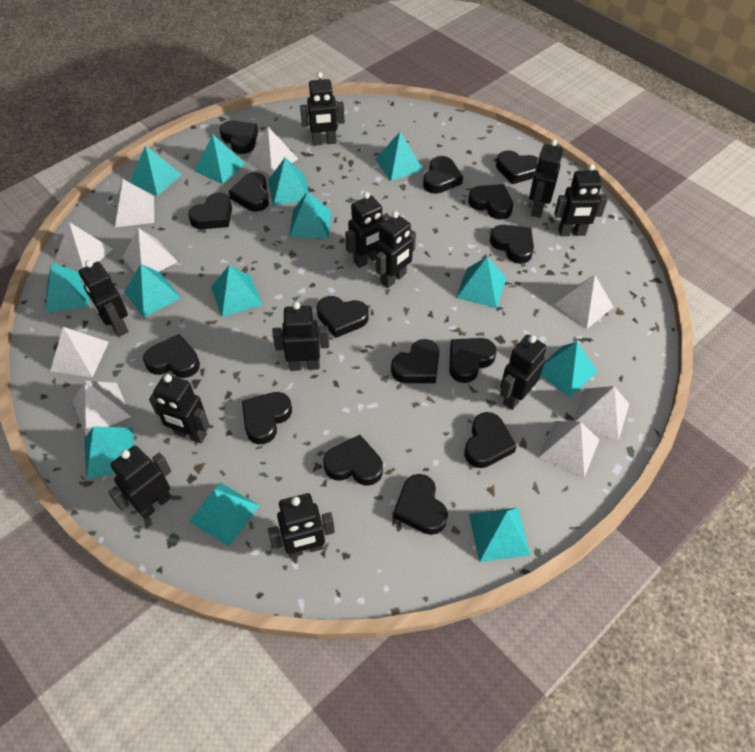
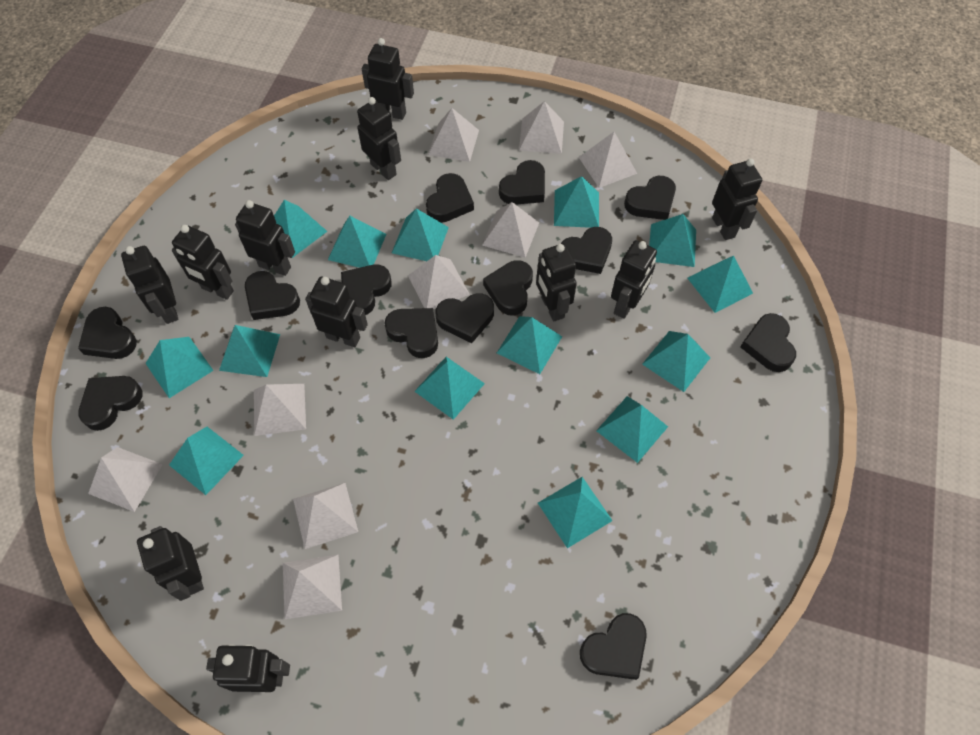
black heart: [143,334,200,378] [188,192,232,229] [219,120,258,154] [229,172,269,212] [242,392,292,444] [317,296,369,338] [323,435,383,485] [391,339,440,383] [393,474,448,535] [423,156,463,194] [449,338,497,383] [464,412,517,468] [468,184,513,220] [490,225,534,264] [496,150,538,184] = 15 -> [78,307,137,359] [78,376,143,431] [245,271,300,320] [341,265,392,315] [384,308,438,358] [426,173,474,223] [436,293,494,343] [483,260,533,315] [499,160,545,205] [561,227,612,274] [580,613,647,680] [624,176,676,220] [741,313,796,372] = 13
turquoise pyramid: [46,263,89,313] [84,426,134,480] [124,264,181,318] [129,145,182,196] [189,482,260,546] [194,134,246,184] [211,265,263,317] [268,157,309,206] [289,192,331,239] [375,132,424,181] [456,257,507,308] [469,508,530,562] [541,342,598,398] = 13 -> [145,337,214,398] [169,427,244,495] [219,325,280,377] [274,200,327,258] [328,216,386,268] [392,208,449,261] [414,357,485,420] [497,316,562,374] [538,477,613,548] [554,176,599,228] [596,396,668,463] [642,331,710,392] [649,214,696,267] [687,256,753,313] = 14

